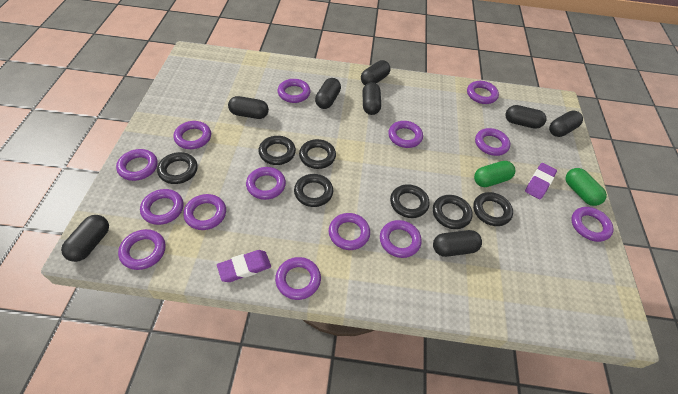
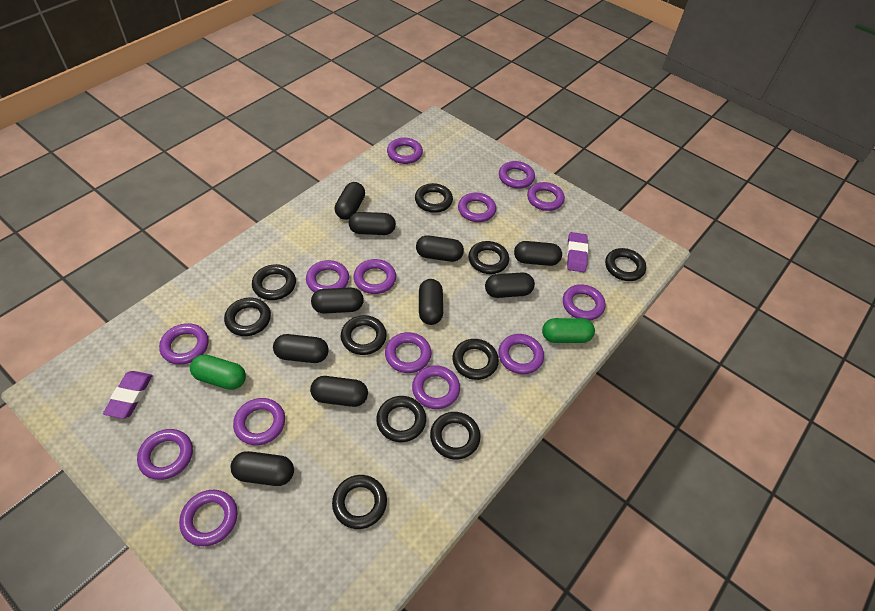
black capsule: [61,215,109,262] [228,96,269,119] [315,78,341,109] [361,60,391,85] [362,82,381,115] [433,230,482,257] [505,105,546,129] [549,110,583,137] = 8 -> [230,451,294,486] [273,334,329,363] [310,376,368,407] [311,287,364,314] [335,182,365,220] [348,212,396,235] [416,235,464,262] [419,279,443,325] [485,272,535,298] [514,241,562,266] = 10
black ring: [157,152,198,184] [258,136,296,165] [294,174,333,207] [299,139,336,169] [390,184,430,218] [433,195,473,229] [473,192,513,226] = 7 -> [224,298,271,336] [252,264,296,300] [332,475,387,529] [341,315,387,355] [376,396,426,442] [415,183,453,213] [430,412,480,460] [452,339,499,380] [468,241,509,274] [605,248,646,281] = 10

